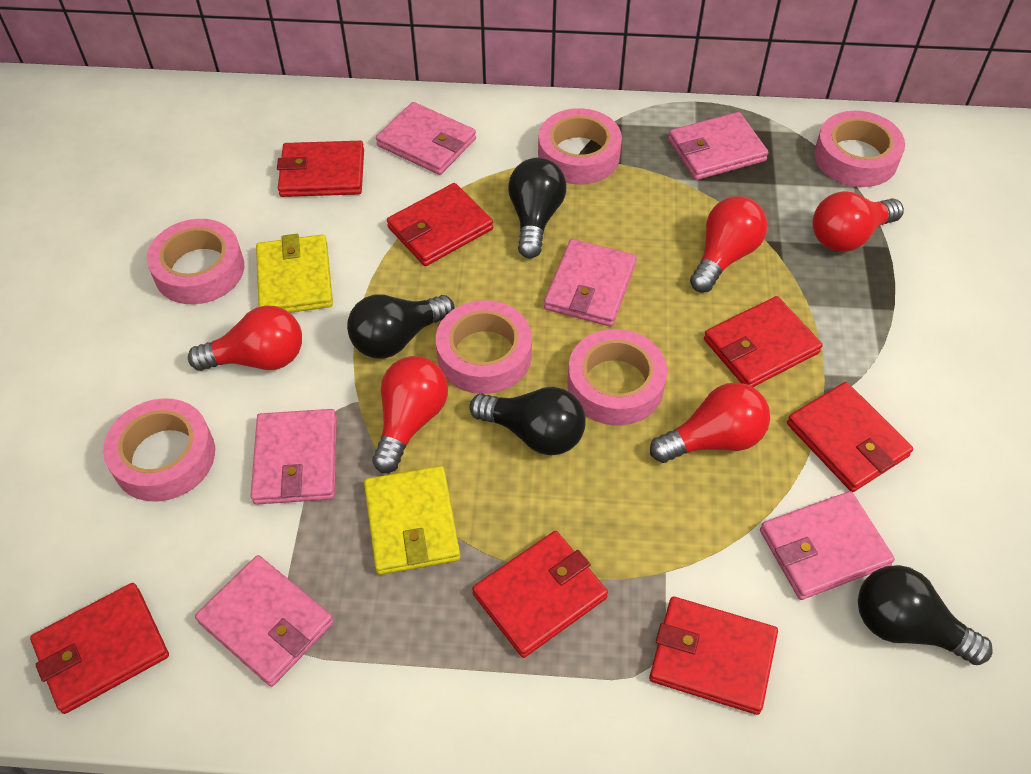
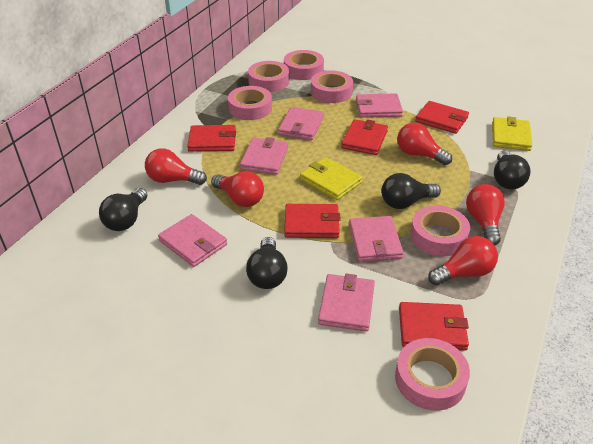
red wallet: [30,583,169,714] [277,141,364,197] [387,183,493,266] [472,531,608,658] [649,597,778,715] [704,296,822,387] [787,382,913,492] = 7 -> [187,125,236,152] [284,204,341,238] [341,119,388,155] [399,302,469,351] [415,101,469,134] = 5

